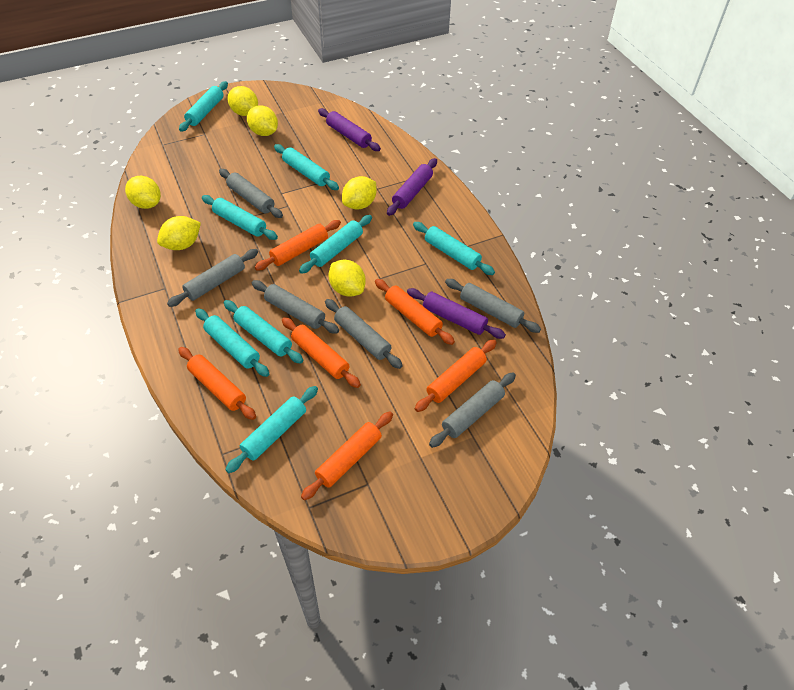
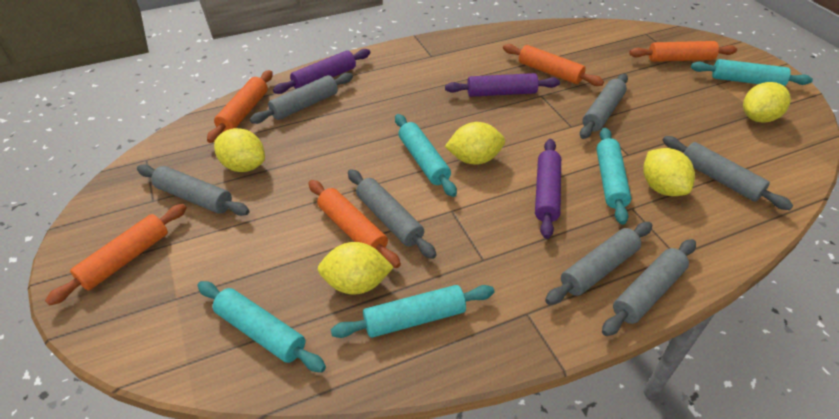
grey rolling pin: [167,249,258,307] [219,169,283,218] [252,280,339,333] [325,299,403,369] [429,372,516,448] [445,279,541,333] = 6 -> [137,165,249,216] [250,73,353,124] [348,169,436,259] [545,222,652,305] [580,74,628,139] [602,239,696,336] [663,136,793,210] = 7
orange rolling pin: [178,347,256,420] [255,220,341,270] [282,317,361,388] [301,412,393,500] [375,279,455,345] [415,339,497,412] = 6 -> [45,204,187,305] [207,70,273,143] [309,180,401,268] [503,44,604,86] [629,41,737,62] = 5
turquoise rolling pin: [179,81,228,132] [195,308,269,377] [202,195,278,240] [224,300,303,364] [225,386,318,473] [274,144,339,190] [299,215,372,274] [413,222,495,275] = 8 -> [198,281,326,372] [331,285,495,338] [395,114,457,197] [596,128,631,225] [691,59,813,86] = 5
yellow lemon: [125,176,161,209] [157,216,201,250] [228,86,258,116] [247,105,278,136] [329,260,366,297] [342,176,377,210] = 6 -> [214,128,265,172] [318,242,394,295] [445,122,505,165] [643,148,695,196] [743,82,791,123] = 5

